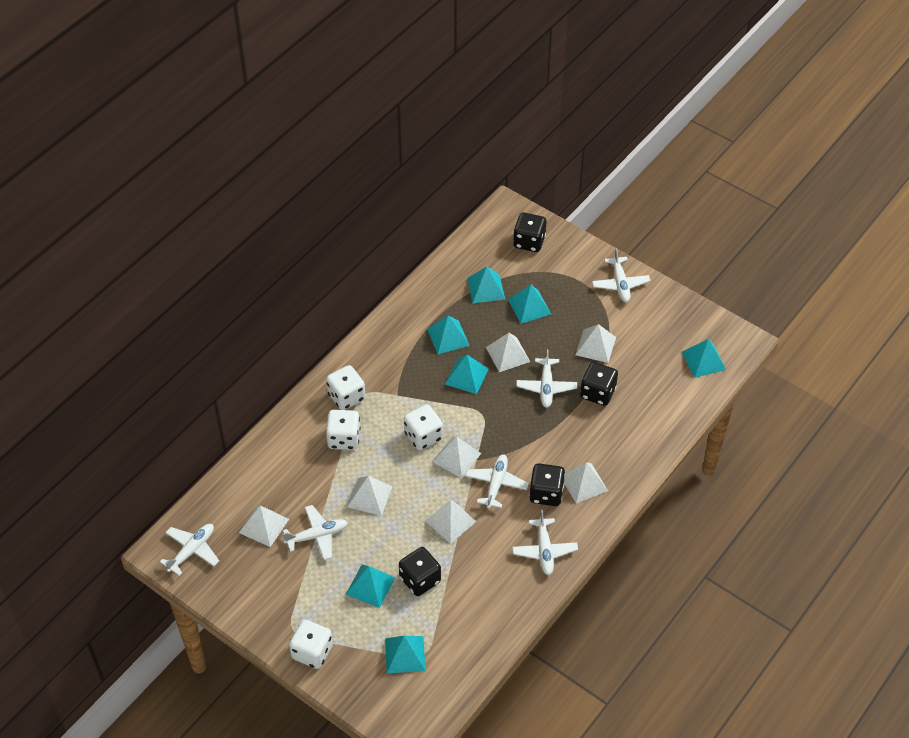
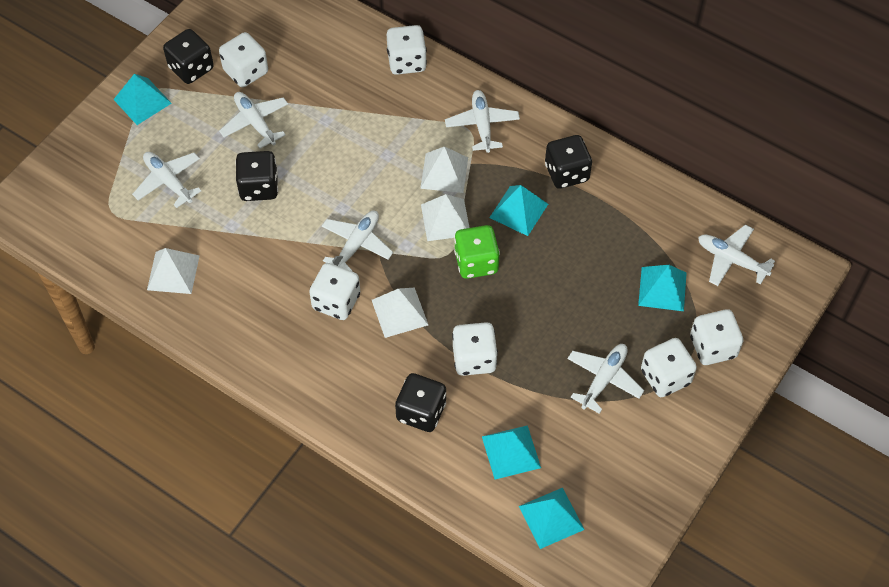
green dice: none = 0 -> [454,225,500,279] = 1
turquoise pyramid: [345,565,395,608] [385,636,426,673] [427,315,470,354] [445,355,489,394] [467,266,505,303] [508,285,551,324] [682,339,726,378] = 7 -> [113,74,172,125] [482,425,541,479] [489,185,548,236] [519,488,585,549] [638,265,687,311] = 5
white dice: [289,620,333,669] [326,365,366,410] [326,410,361,450] [404,404,443,450] = 4 -> [219,32,268,87] [309,263,360,320] [387,25,427,75] [452,322,498,376] [641,338,697,397] [690,309,743,365] = 6
white pyramid: [239,505,289,547] [347,476,393,516] [425,500,476,544] [432,436,481,478] [486,333,530,372] [564,462,608,503] [575,324,616,363] = 7 -> [147,248,200,294] [372,288,428,338] [420,146,468,193] [421,194,470,241] = 4

